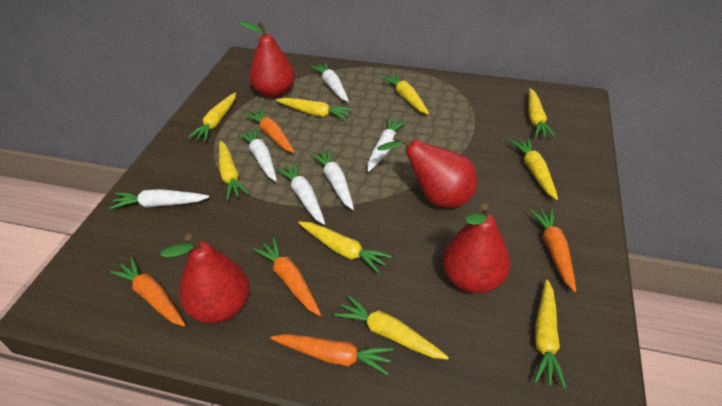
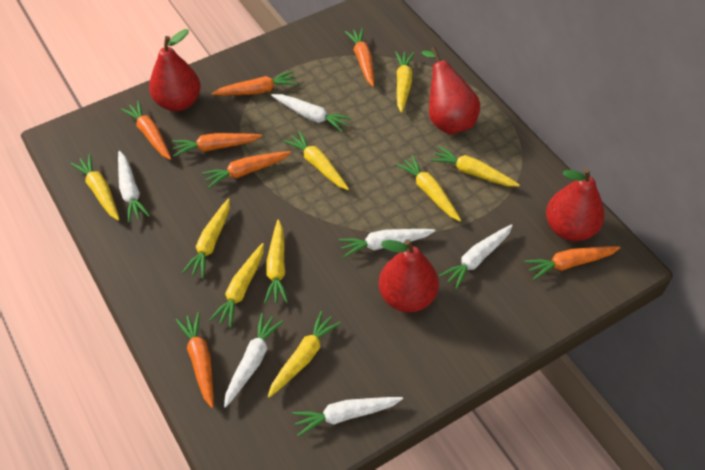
orange carrot: [110,257,186,327] [244,108,295,153] [253,237,321,316] [270,334,394,375] [529,208,576,292] = 5 -> [121,101,171,160] [172,133,262,157] [176,312,214,408] [202,151,292,188] [212,71,297,95] [345,28,374,87] [525,246,621,280] = 7

